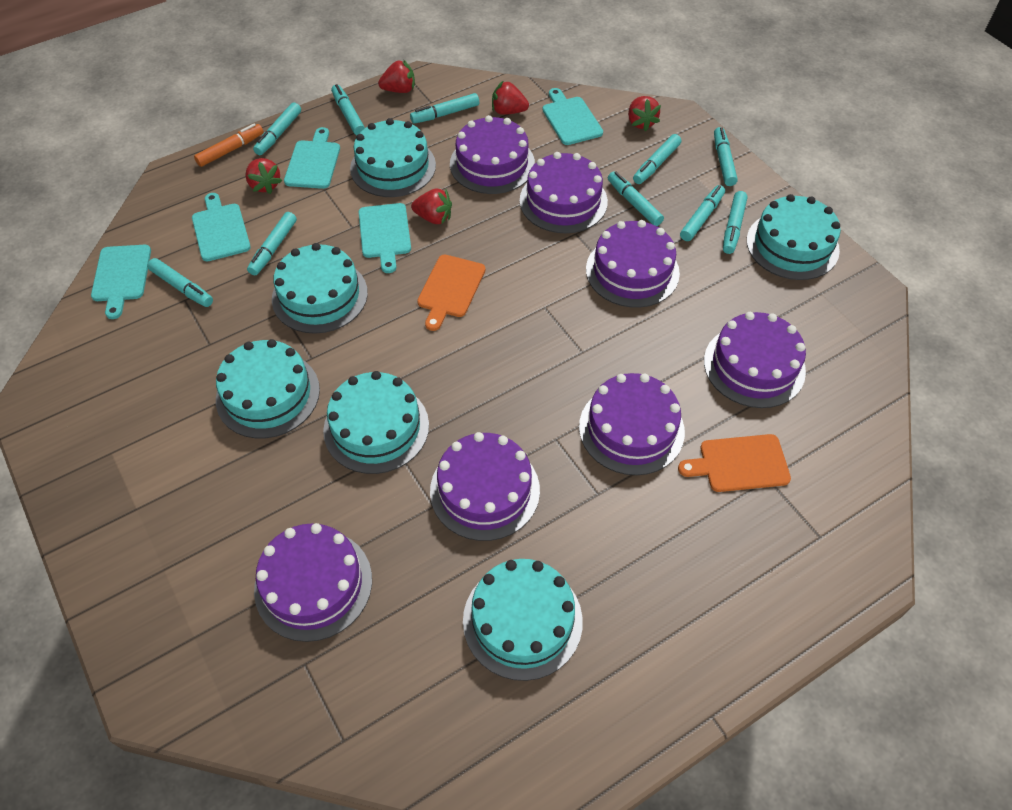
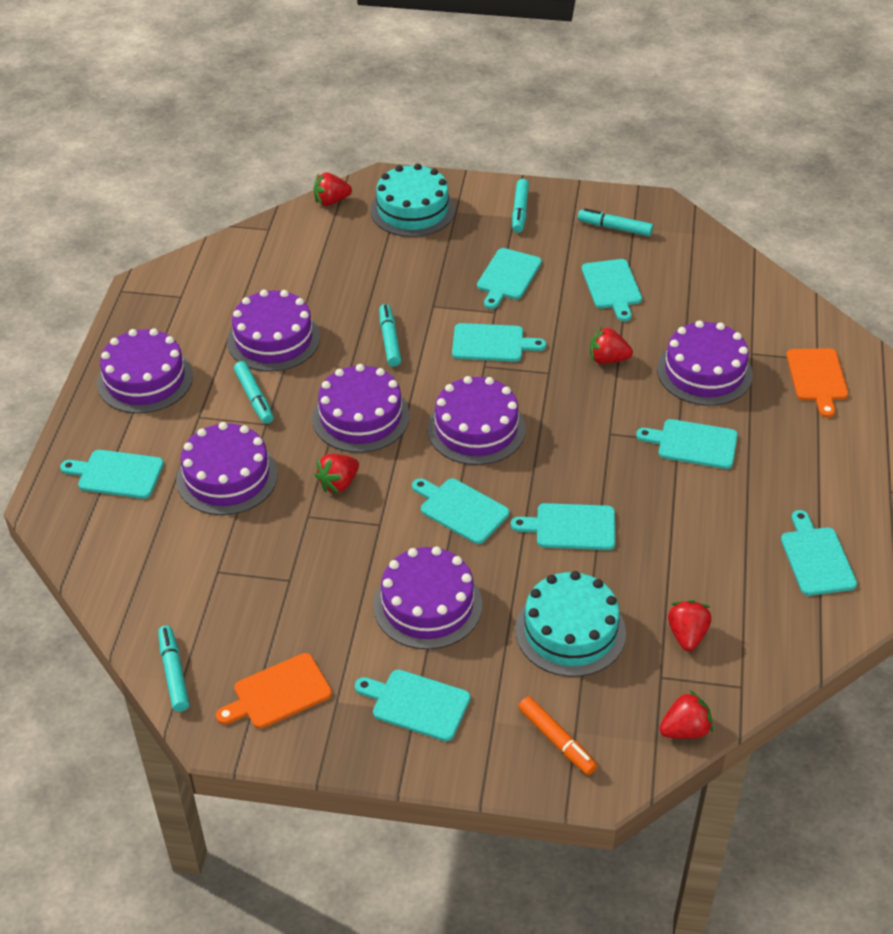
turquoise cake: [216,339,320,438] [272,243,368,334] [323,371,429,474] [350,118,436,197] [463,559,583,681] [747,194,841,280] = 6 -> [370,163,455,237] [515,571,626,677] = 2
turquoise cutting board: [91,245,151,319] [192,193,251,261] [284,127,340,189] [359,203,411,273] [543,88,603,145] = 5 -> [60,450,164,499] [355,670,470,741] [412,478,509,544] [452,323,546,362] [477,248,542,309] [511,503,616,550] [582,259,642,321] [636,419,738,469] [781,510,857,596] = 9
turquoise marker: [147,258,213,307] [247,212,297,275] [253,102,301,155] [331,84,365,135] [410,93,479,124] [608,171,664,226] [633,134,681,184] [680,185,725,241] [714,127,738,186] [723,191,747,254] = 10 -> [158,626,189,712] [234,361,274,424] [379,304,401,367] [512,179,529,233] [578,208,653,236] = 5

